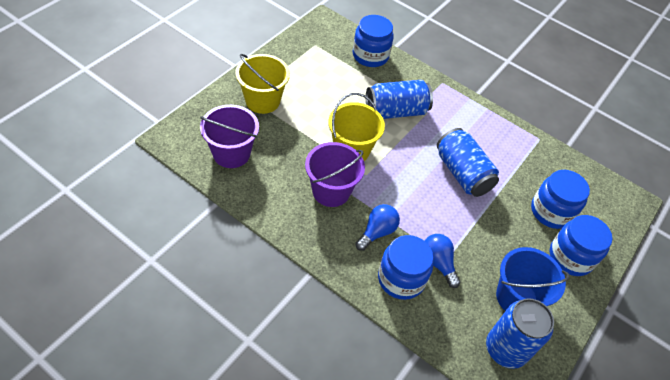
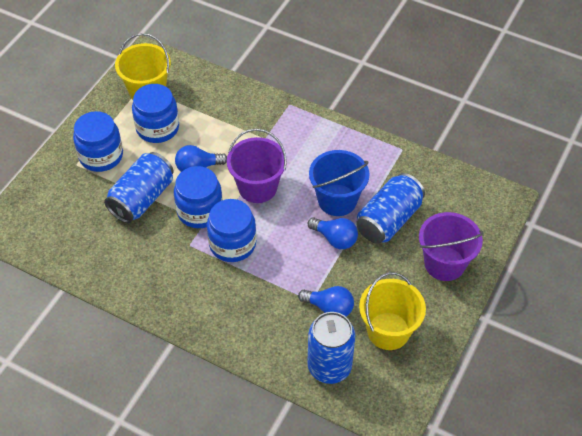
blue light bulb: [355,204,400,251] [424,234,461,288] = 2 -> [175,145,227,172] [298,286,354,317] [308,217,358,249] = 3

